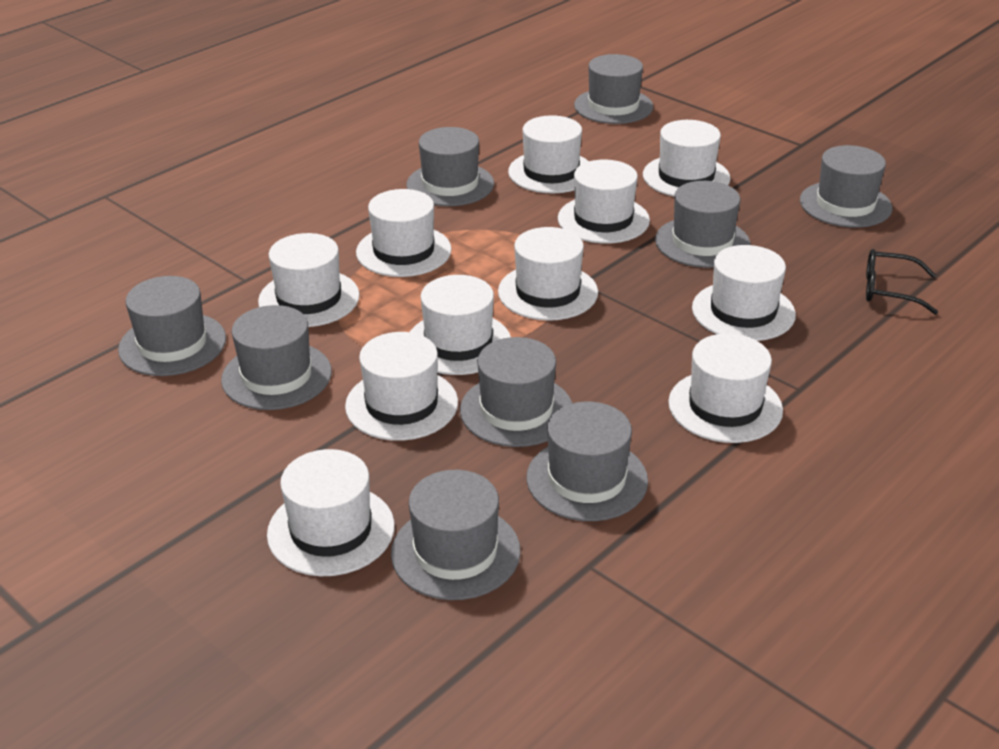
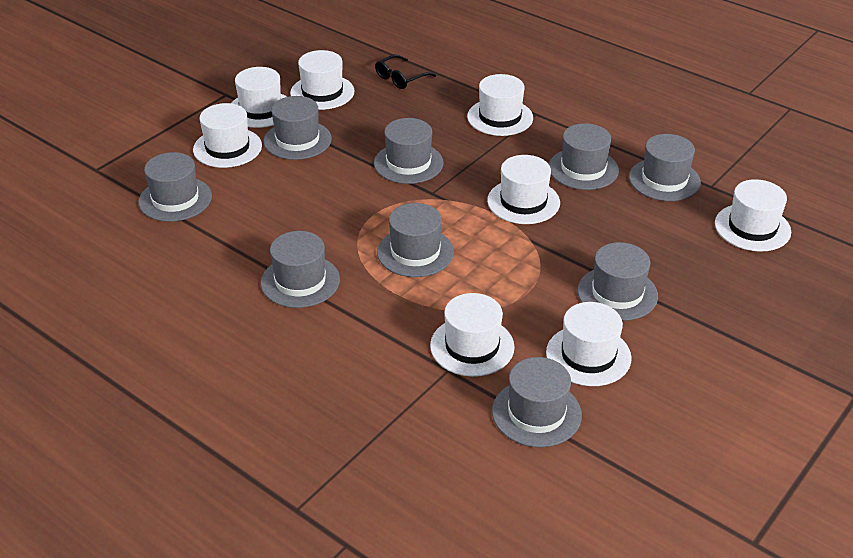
white hat: [258,233,360,327] [267,449,395,576] [345,332,458,441] [356,189,452,277] [410,275,511,375] [498,227,598,321] [508,115,589,193] [558,160,650,244] [643,120,731,197] [668,333,783,443] [692,245,796,341] = 11 -> [193,103,262,168] [231,67,287,128] [290,50,355,110] [430,293,515,377] [467,74,533,136] [487,155,560,224] [546,302,632,386] [715,179,791,252] = 8

